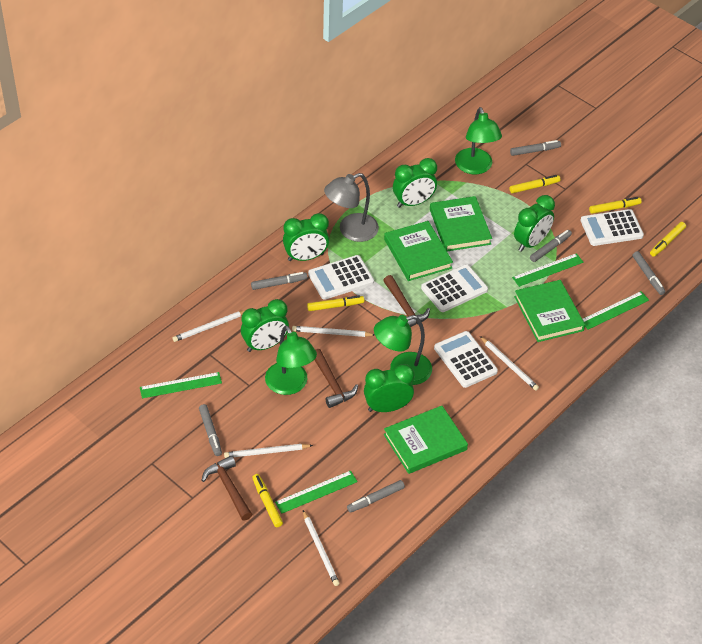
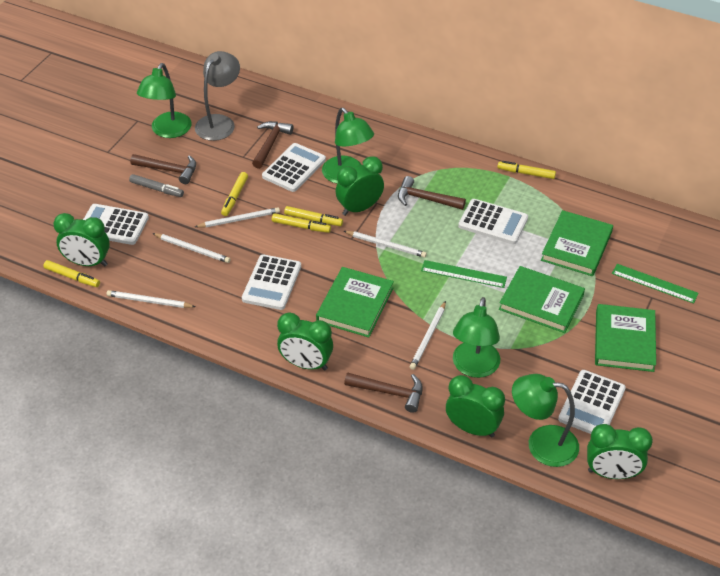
brown hammer: [201,456,252,520] [314,349,358,408] [383,275,430,327] = 3 -> [130,154,196,184] [252,121,293,169] [344,373,423,413] [398,176,466,210] = 4
green lamp: [265,325,317,395] [374,315,432,385] [455,107,502,174] = 3 -> [137,63,192,138] [322,108,374,183] [453,297,500,378] [512,374,579,467] = 4
green ruler: [140,372,222,398] [275,471,358,514] [512,253,583,287] [583,291,649,329] = 4 -> [421,260,507,288] [612,264,699,304] = 2
grey marker: [199,404,222,456] [251,272,307,290] [347,480,405,512] [510,140,561,156] [530,230,572,262] [633,251,665,295] = 6 -> [129,174,184,197] = 1
white calculator: [308,255,374,300] [421,264,488,312] [434,331,498,388] [581,209,644,246] = 4 -> [83,204,149,245] [242,254,301,310] [262,143,326,192] [458,199,528,244] [558,370,626,434] = 5

